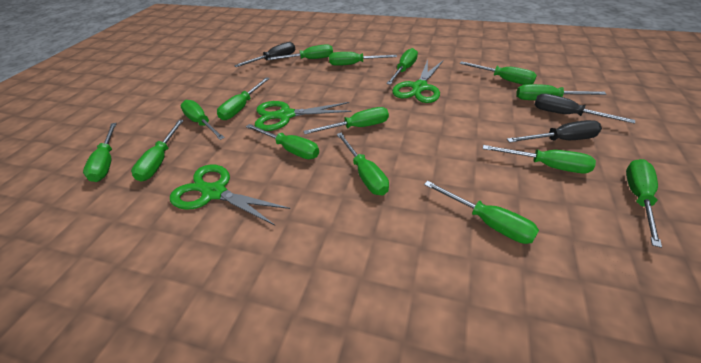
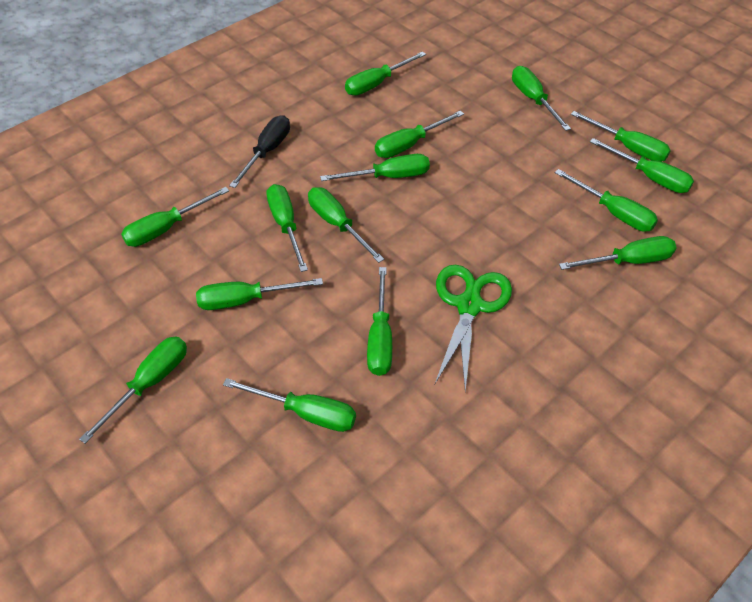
black screwdriver: [234,42,295,67] [507,120,602,143] [534,94,635,124] = 3 -> [229,115,290,188] = 1
green scissors: [170,164,290,226] [255,101,352,131] [392,60,443,103] = 3 -> [435,265,512,391] = 1

